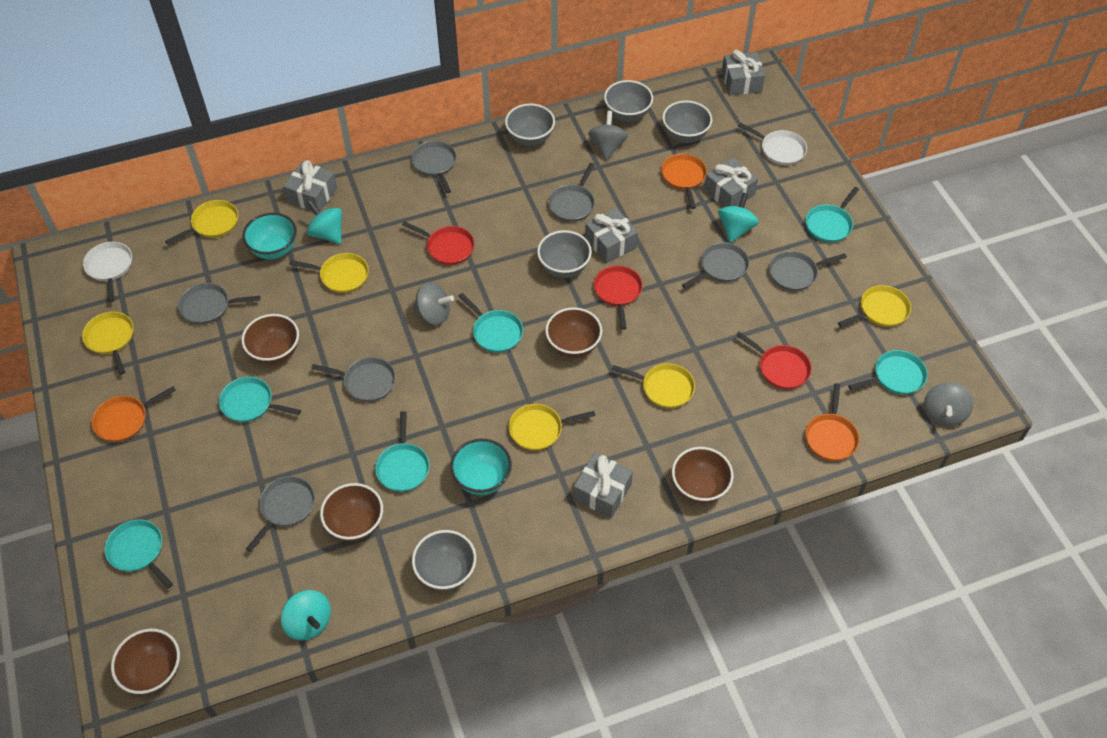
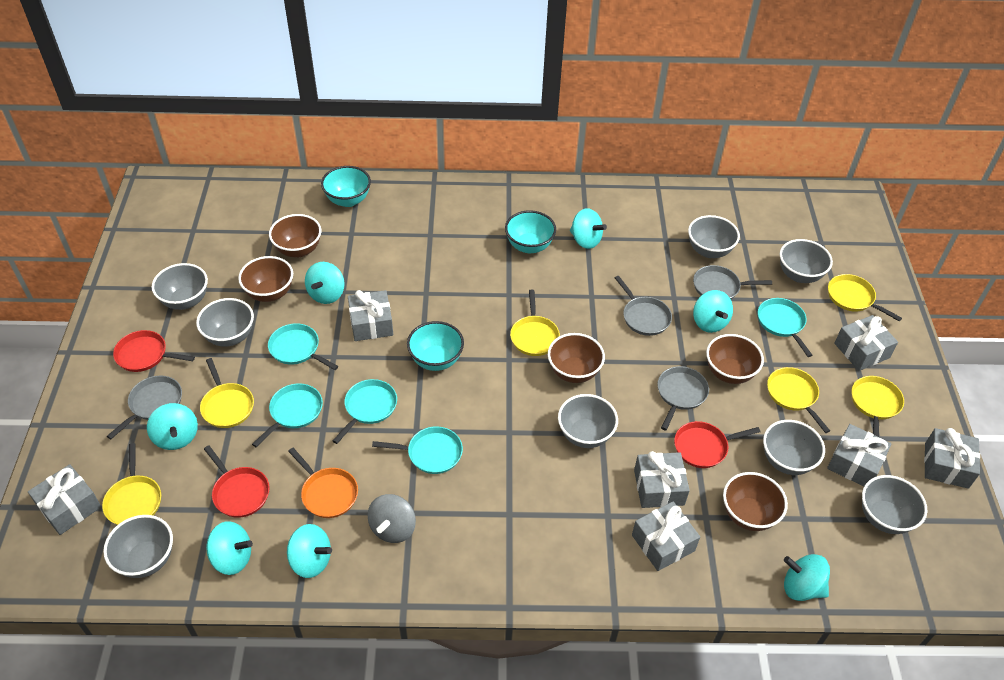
grey bowl: [412,530,476,591] [505,104,555,146] [537,230,592,278] [604,80,653,122] [662,100,712,143] = 5 -> [103,515,173,578] [152,263,208,310] [196,298,254,347] [558,394,618,448] [688,215,740,258] [763,420,825,475] [780,239,833,283] [862,475,927,534] = 8
grey gift: [283,160,337,211] [573,453,633,518] [585,208,638,263] [704,158,758,207] [722,50,765,95] = 5 -> [28,464,101,535] [348,290,393,341] [632,501,700,571] [634,451,690,508] [827,424,891,487] [834,315,898,371] [924,428,980,489] = 7
grey pan: [178,283,261,324] [246,476,315,552] [311,357,396,402] [411,141,456,193] [548,163,595,222] [682,242,749,289] [769,251,847,291] = 7 -> [107,376,182,439] [615,276,672,336] [657,366,709,431] [693,265,772,299] = 4
grey spinning top: [413,282,454,325] [588,111,628,160] [924,382,973,427] = 3 -> [368,494,416,543] = 1
orange pan: [92,386,176,442] [661,154,707,209] [806,383,859,461] = 3 -> [288,448,358,518] = 1
turquoise bowl: [242,213,297,259] [450,439,512,495] = 2 -> [321,166,371,207] [407,321,464,371] [505,210,556,253] = 3
turquoise pan: [105,519,173,589] [219,377,301,422] [375,411,430,492] [458,293,523,353] [806,187,859,243] [848,350,928,395] = 6 -> [252,383,323,447] [268,323,338,370] [333,379,397,444] [372,426,463,474] [758,298,813,357] = 5
turquoise spinning top: [281,590,331,640] [307,200,342,244] [718,193,759,243] = 3 -> [147,403,198,450] [206,521,253,575] [287,524,332,578] [305,262,345,304] [570,208,607,249] [693,290,733,333] [784,554,830,601] = 7
white pan: [83,242,132,302] [738,122,807,165] = 2 -> none = 0

